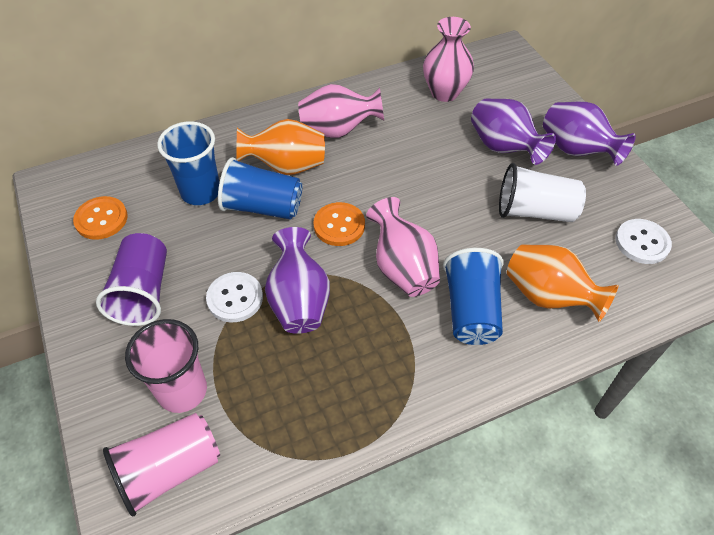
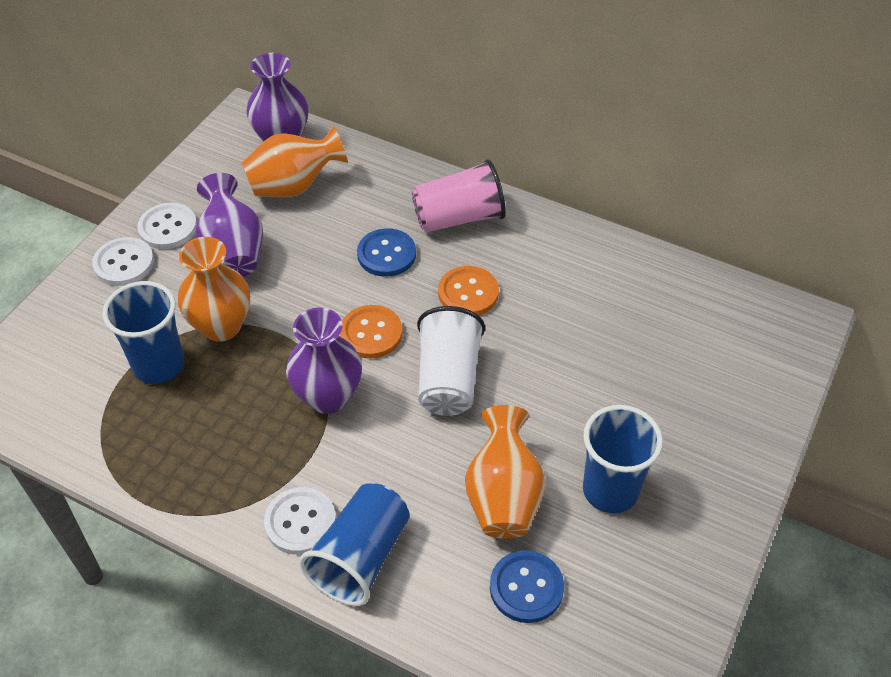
blue button: none = 0 -> [357,228,416,277] [490,550,564,623] = 2
orange vase: [237,119,325,175] [507,244,618,322] = 2 -> [178,237,250,342] [242,126,348,197] [465,405,546,539] = 3
pink cup: [103,413,220,516] [125,319,207,413] = 2 -> [412,159,506,232] = 1
pink vase: [298,84,384,138] [366,197,440,297] [423,17,474,102] = 3 -> none = 0
purple cup: [96,233,167,326] = 1 -> none = 0
white button: [206,272,263,322] [616,219,672,264] = 2 -> [92,237,154,286] [137,203,197,249] [264,487,336,555] = 3

